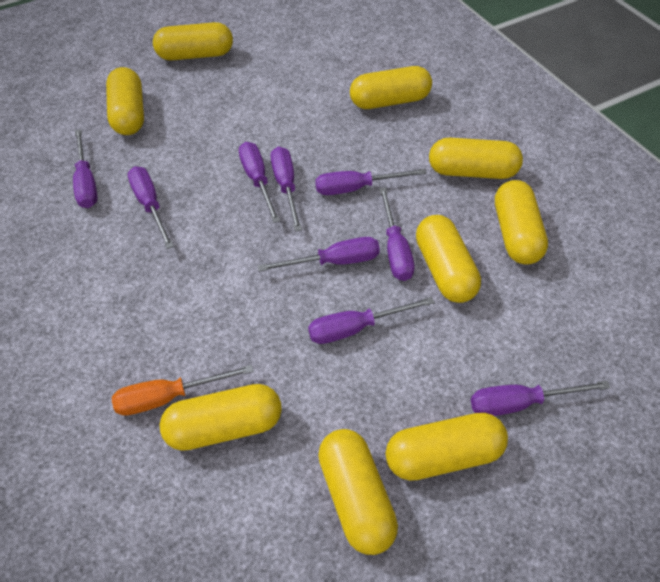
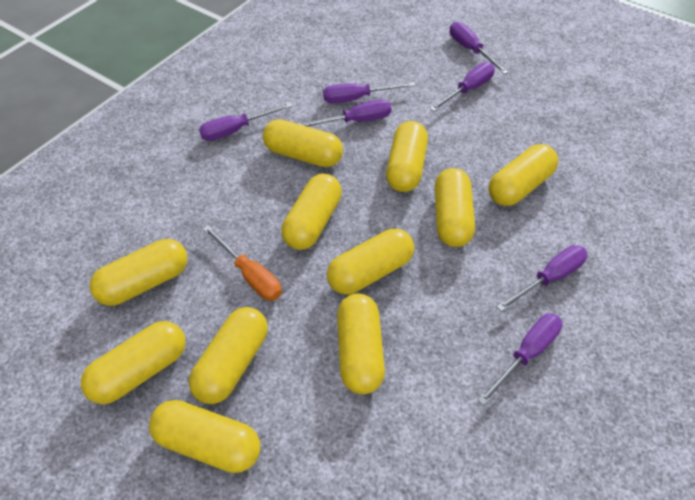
purple screwdriver: [73,129,98,208] [128,166,174,249] [239,142,280,223] [258,237,380,271] [270,146,302,231] [308,297,435,344] [315,169,427,195] [379,188,414,281] [471,381,610,416] = 9 -> [199,102,293,141] [300,100,391,126] [323,82,416,103] [430,62,495,112] [450,22,509,74] [478,313,563,406] [496,245,588,312] = 7
yellow capsule: [106,67,144,135] [153,22,233,61] [160,384,282,451] [318,429,398,555] [350,66,432,109] [386,413,508,481] [416,215,481,303] [429,138,523,179] [495,180,548,265] = 9 -> [81,321,186,404] [90,239,187,306] [149,400,260,473] [189,307,268,404] [263,119,343,167] [281,174,342,250] [327,229,414,295] [337,294,385,394] [386,121,428,192] [435,168,475,247] [488,144,558,206] = 11

